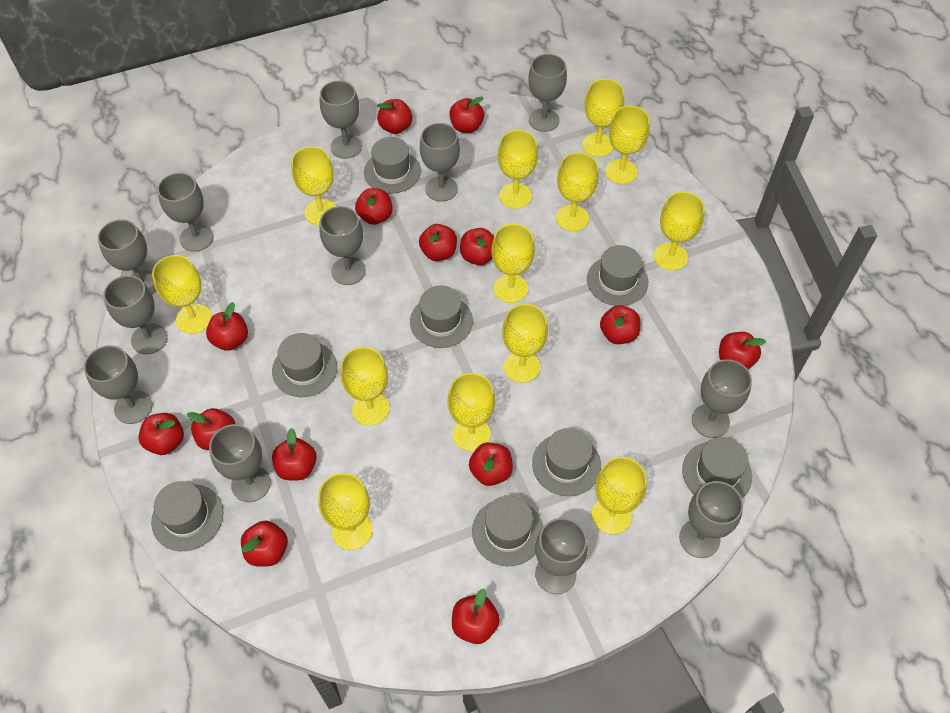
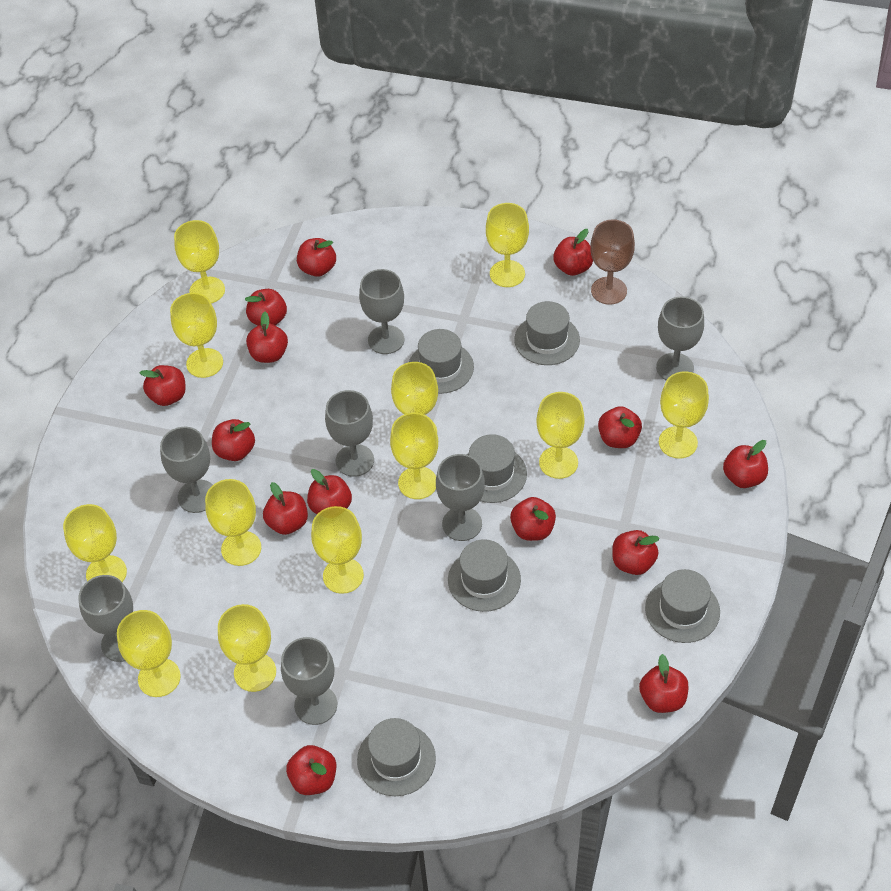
brown goblet: none = 0 -> [590,219,635,305] = 1
grey goblet: [84,345,152,424] [98,219,156,294] [103,275,168,354] [157,173,214,252] [209,424,271,502] [319,206,366,285] [320,80,362,159] [420,123,460,202] [528,54,567,132] [535,518,588,594] [679,481,743,558] [692,359,752,438] = 12 -> [78,575,133,662] [160,427,213,513] [281,637,337,725] [325,390,374,477] [359,269,404,354] [436,454,485,541] [656,296,704,380] = 7
grey hat: [151,481,223,551] [272,333,337,397] [364,137,421,193] [410,286,473,348] [472,496,543,566] [532,428,601,496] [587,245,648,306] [682,437,752,498] = 8 -> [357,718,436,796] [409,329,474,394] [448,539,521,612] [467,434,527,503] [514,301,580,365] [645,569,720,643] = 6
yellow goblet: [152,255,212,334] [291,146,336,225] [318,473,373,550] [340,347,390,426] [447,373,495,451] [491,224,535,303] [497,130,538,209] [502,304,548,383] [556,152,599,231] [582,79,624,157] [592,457,647,534] [605,106,650,184] [654,192,705,271] = 13 -> [63,504,127,582] [117,610,181,697] [170,293,223,378] [174,220,225,303] [205,479,261,566] [218,604,276,692] [311,506,364,594] [390,413,438,499] [391,362,438,431] [486,203,529,287] [536,392,585,479] [659,371,709,459] = 12

